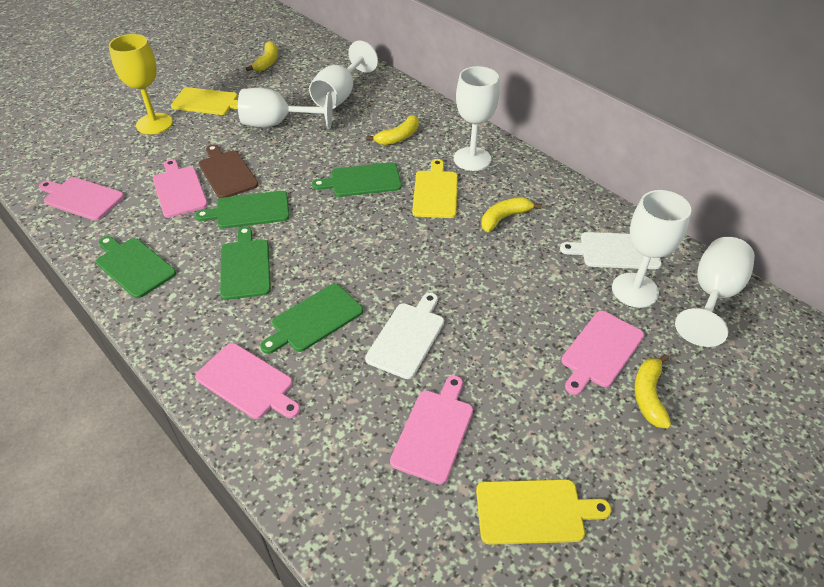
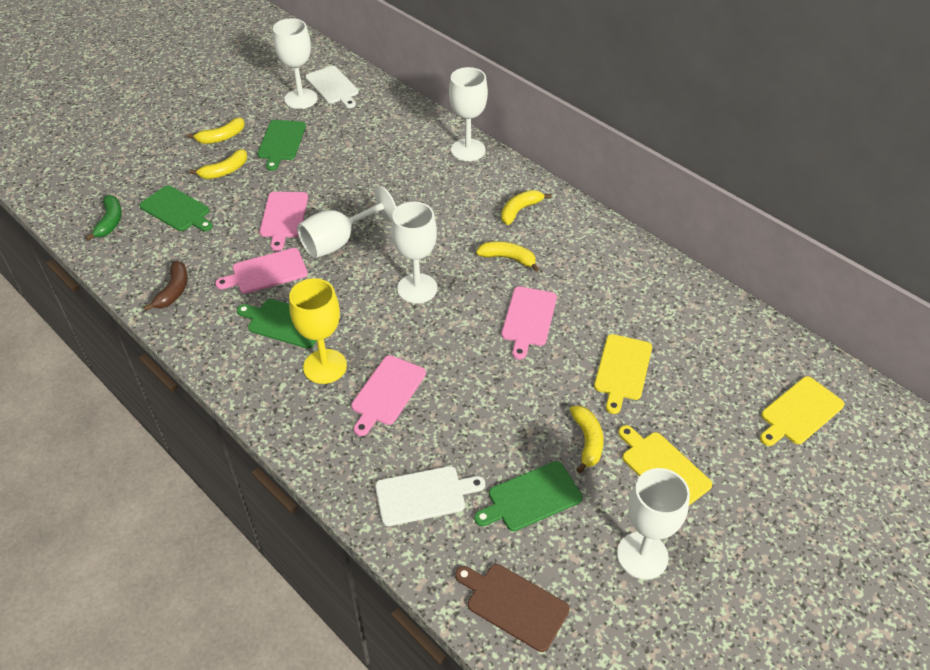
brown banana: none = 0 -> [143,261,188,311] = 1
green banana: none = 0 -> [86,195,122,241] = 1
green cutting board: [96,236,176,298] [195,191,290,229] [220,226,271,300] [260,284,363,354] [312,163,402,197] = 5 -> [139,185,213,231] [237,299,317,349] [258,120,306,171] [474,461,582,531] = 4
pink cutting board: [39,177,124,221] [153,159,208,218] [195,343,300,419] [390,375,473,485] [561,311,644,395] = 5 -> [215,248,308,294] [260,192,308,251] [351,355,426,436] [501,287,557,359] = 4
yellow banana: [246,41,278,72] [367,115,419,145] [481,197,542,232] [634,354,671,429] = 4 -> [188,118,245,144] [190,149,247,179] [476,241,539,272] [501,190,551,225] [570,406,604,473] = 5

